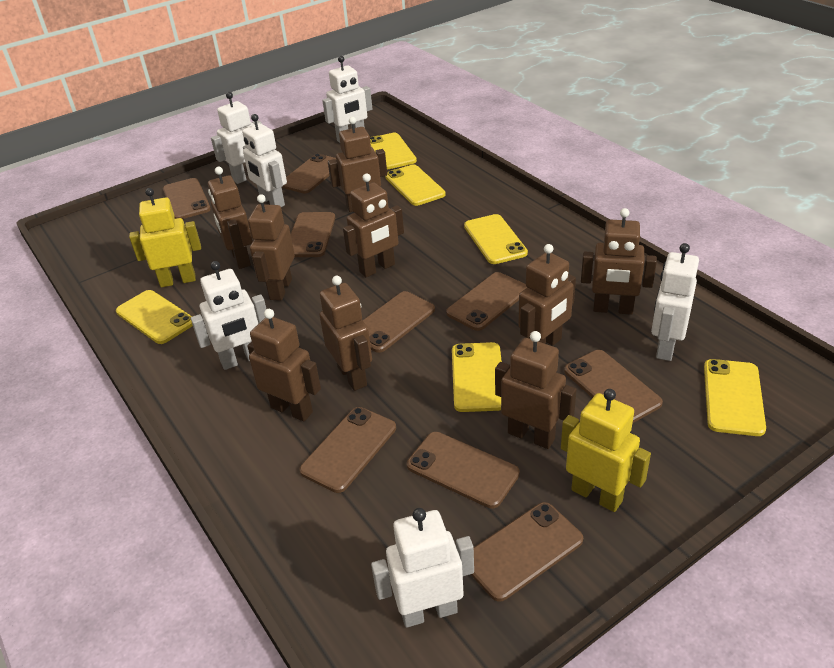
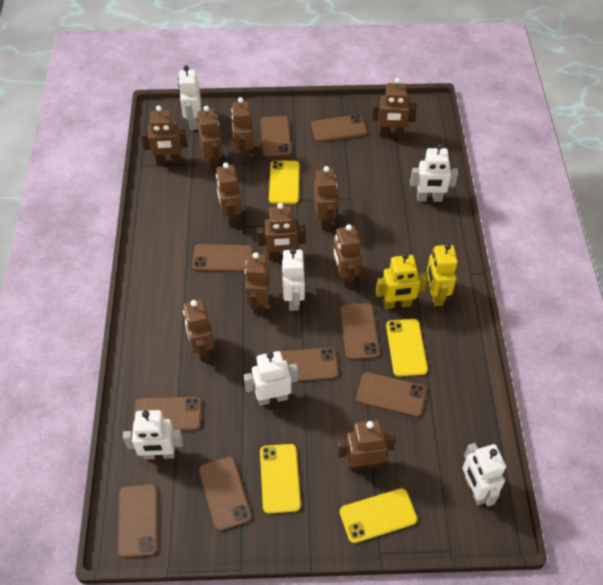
brown robot: [208,167,253,269] [247,309,321,421] [248,194,295,301] [319,276,372,391] [328,117,387,212] [343,174,404,277] [495,331,577,449] [518,244,576,346] [581,208,657,315] = 9 -> [141,106,188,165] [183,299,215,362] [197,106,223,170] [216,163,242,227] [231,97,254,162] [245,252,270,315] [257,203,306,260] [314,166,338,230] [332,224,362,288] [337,420,395,471] [372,78,416,137] = 11
yellow phone: [116,290,193,344] [370,133,417,169] [385,164,446,206] [452,342,502,412] [464,214,528,264] [704,359,766,436] = 6 -> [260,444,301,514] [269,161,299,204] [340,488,417,543] [386,319,428,377] = 4

